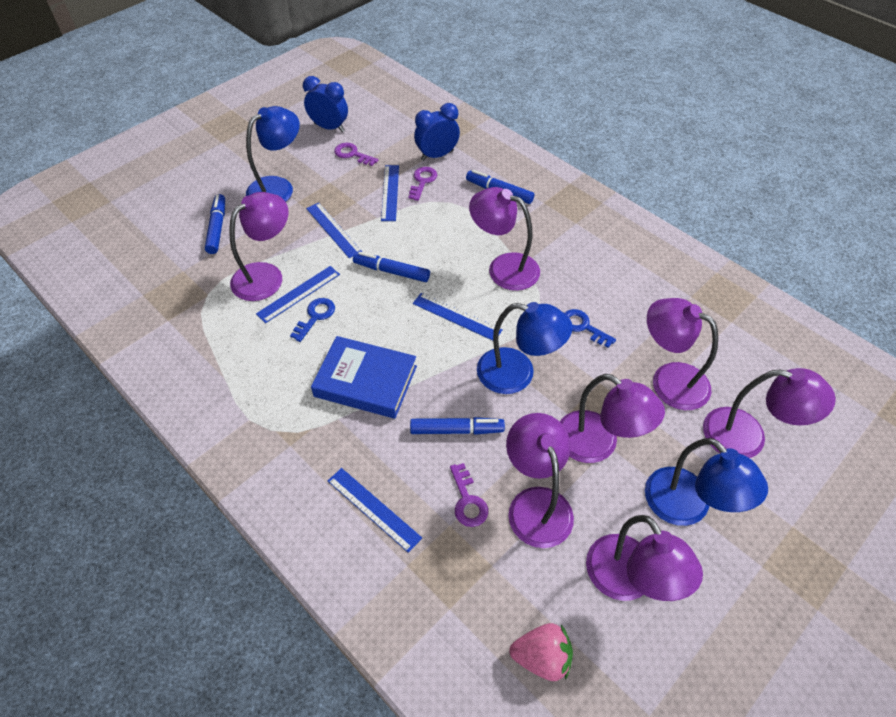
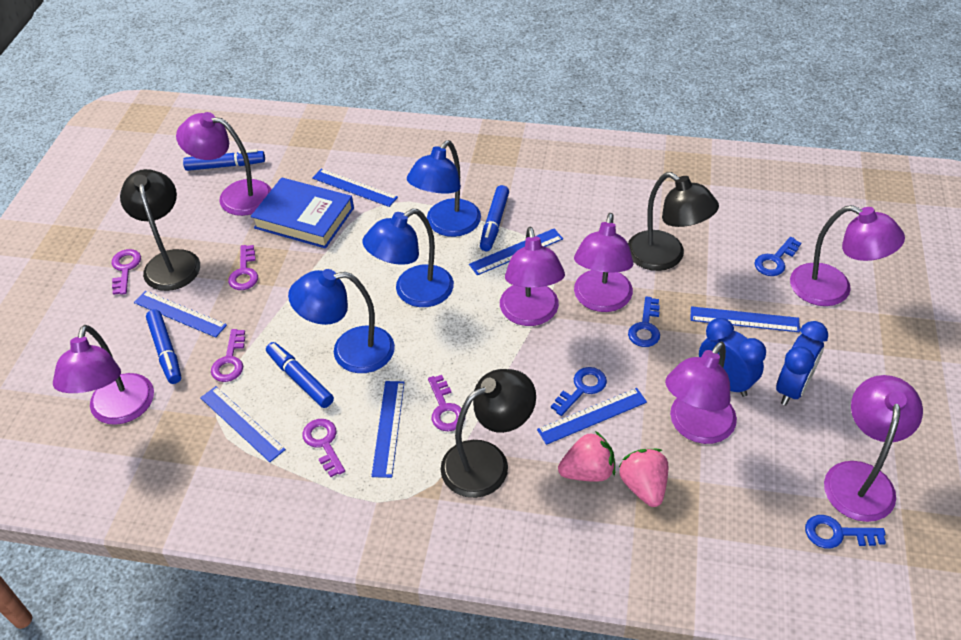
black lamp: none = 0 -> [120,169,200,291] [440,369,536,498] [628,172,719,271] = 3
blue key: [290,298,335,342] [565,309,616,348] = 2 -> [551,367,607,416] [628,296,660,347] [754,237,801,276] [805,515,886,549] = 4
blue ruler: [256,266,340,323] [306,203,362,258] [328,468,422,553] [381,165,399,221] [413,293,503,341] = 5 -> [134,291,227,337] [200,386,286,462] [312,169,398,207] [371,381,405,478] [469,229,563,275] [537,388,647,445] [690,306,800,332] = 7
pink strawberry: [509,623,573,681] = 1 -> [558,431,615,482] [618,449,668,507] = 2
purple key: [334,143,378,166] [408,167,437,201] [450,463,488,527] = 3 -> [112,249,141,295] [211,329,245,382] [228,245,258,290] [302,419,345,477] [428,375,465,431] = 5

